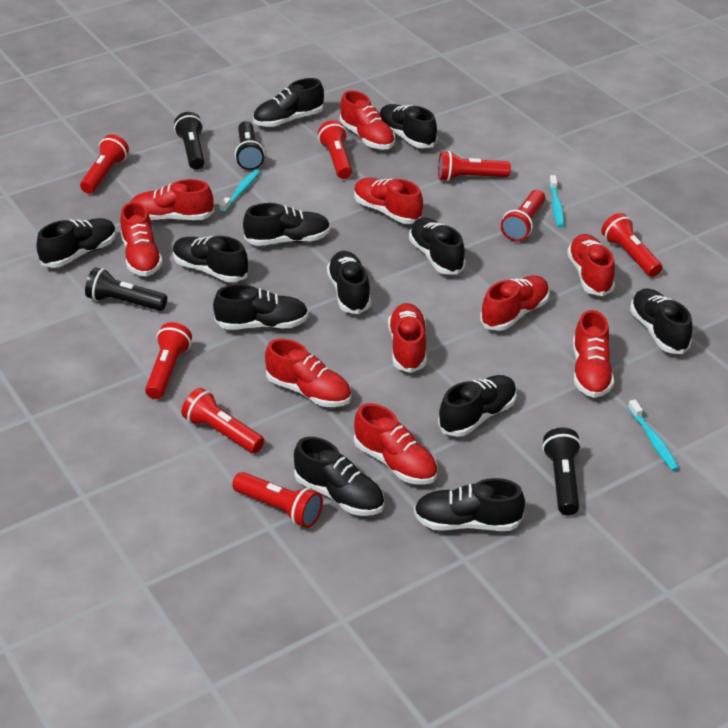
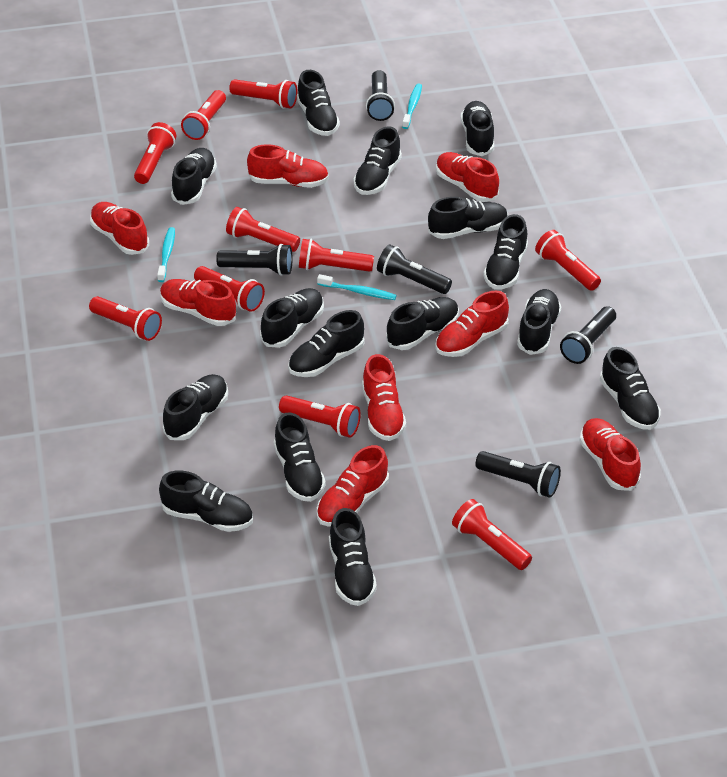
black flashlight: [85,267,167,311] [174,112,205,170] [235,121,265,170] [542,428,581,515] = 4 -> [216,244,292,276] [366,70,395,121] [377,244,452,294] [475,451,561,498] [560,306,616,364] = 5
black shoe: [36,218,117,268] [173,236,249,282] [213,284,309,330] [243,203,330,246] [253,78,324,127] [294,437,384,516] [327,251,371,314] [380,104,437,148] [409,218,466,275] [414,478,525,531] [438,375,517,437] [630,289,693,354] = 12 -> [159,470,253,532] [163,374,228,440] [171,148,217,205] [260,288,324,348] [274,413,326,502] [288,310,365,377] [297,70,340,136] [329,508,377,606] [354,126,402,195] [386,297,459,350] [428,197,508,239] [461,101,494,156] [483,214,528,290] [517,289,561,355] [600,347,661,430] = 15
red flashlight: [80,134,129,194] [145,322,192,399] [181,388,264,453] [232,472,323,528] [318,120,352,179] [438,151,511,181] [501,190,545,241] [601,213,662,277] = 8 -> [89,296,162,341] [134,122,176,184] [181,90,226,140] [194,266,265,312] [226,207,300,252] [229,79,298,109] [279,395,361,438] [299,239,374,272] [452,499,532,570] [535,230,601,291] = 10
red shoe: [120,202,163,276] [130,179,214,221] [265,339,351,407] [340,91,395,149] [354,178,423,224] [354,403,437,485] [388,303,426,373] [480,276,550,331] [567,234,615,296] [573,310,614,398] = 10 -> [90,202,149,255] [160,279,236,326] [247,144,329,188] [317,445,389,526] [362,354,406,441] [435,291,509,357] [436,152,499,202] [580,418,641,491] = 8

